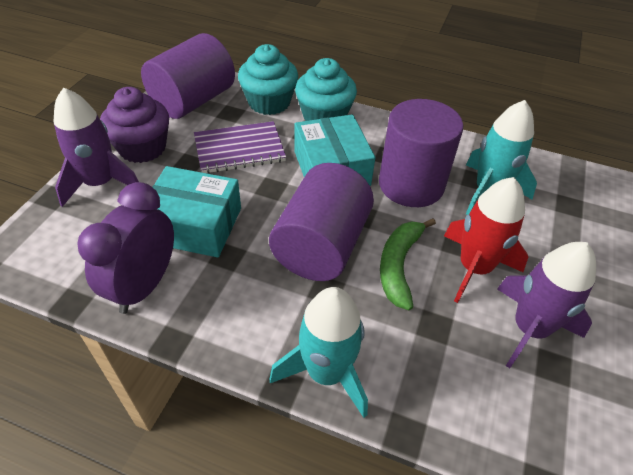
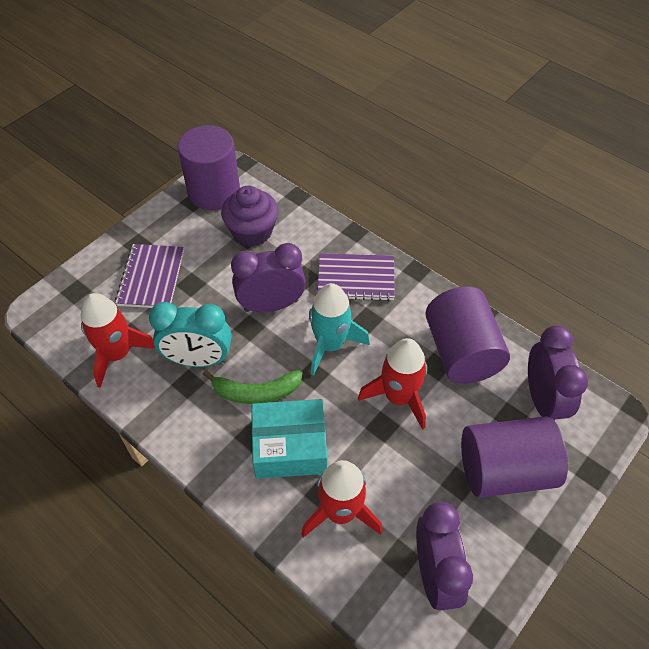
purple clock: [77,182,174,314] = 1 -> [231,243,306,312] [416,502,473,611] [528,325,588,421] = 3
purple notebook: [194,121,286,174] = 1 -> [115,244,184,308] [317,253,395,301] = 2
purple rocket: [54,87,139,207] [497,242,596,368] = 2 -> none = 0
red rocket: [444,177,528,303] = 1 -> [81,293,156,388] [301,460,383,538] [358,338,427,430] = 3
turquoise box: [152,166,241,257] [294,114,375,186] = 2 -> [251,399,327,479] = 1
turquoise clock: none = 0 -> [149,302,231,367] = 1
turquoise cupcake: [238,44,298,115] [295,58,357,121] = 2 -> none = 0
turquoise rocket: [270,287,368,418] [466,100,537,215] = 2 -> [309,283,370,376] = 1

